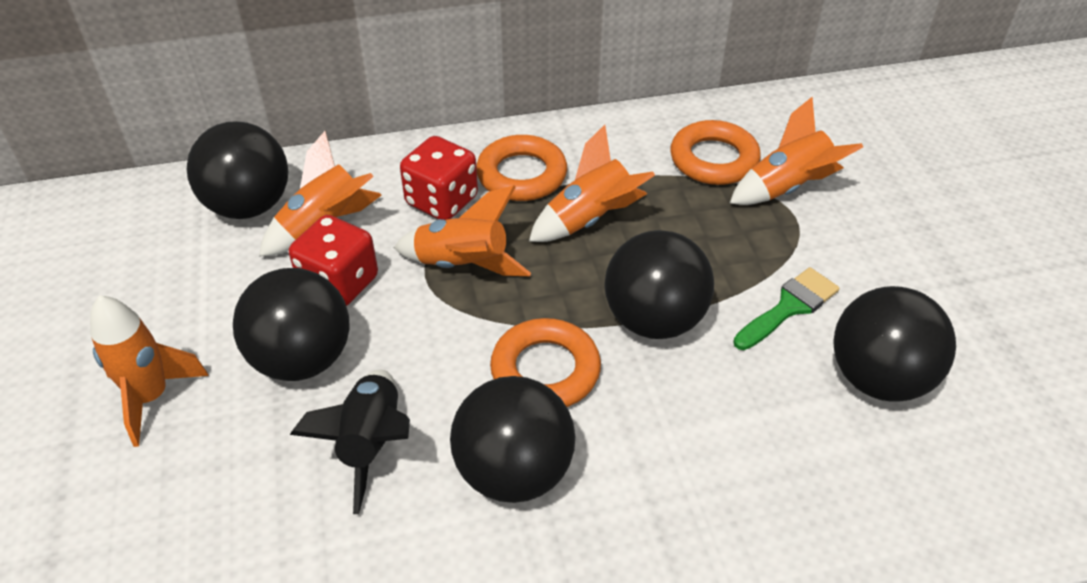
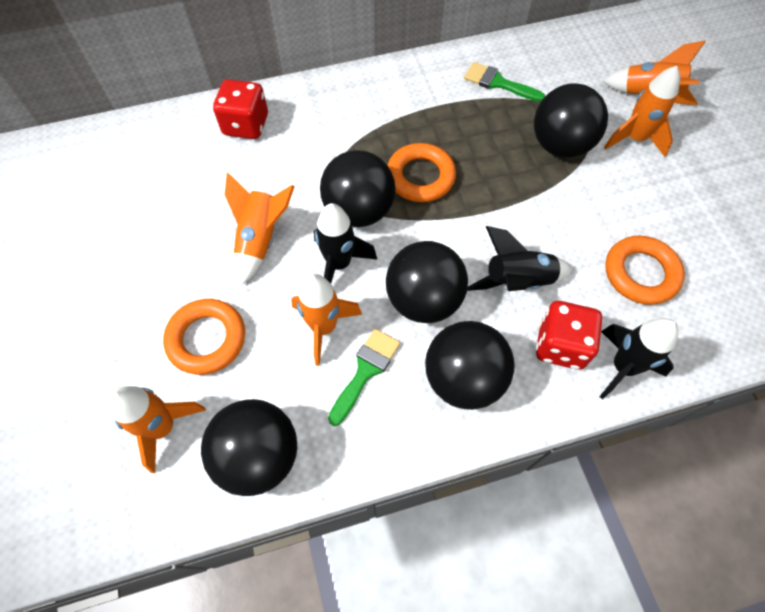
black rocket: [290,369,410,514] = 1 -> [314,203,377,283] [467,226,572,291] [599,318,679,399] = 3
green brush: [733,267,839,350] = 1 -> [328,329,400,426] [464,62,545,102] = 2

